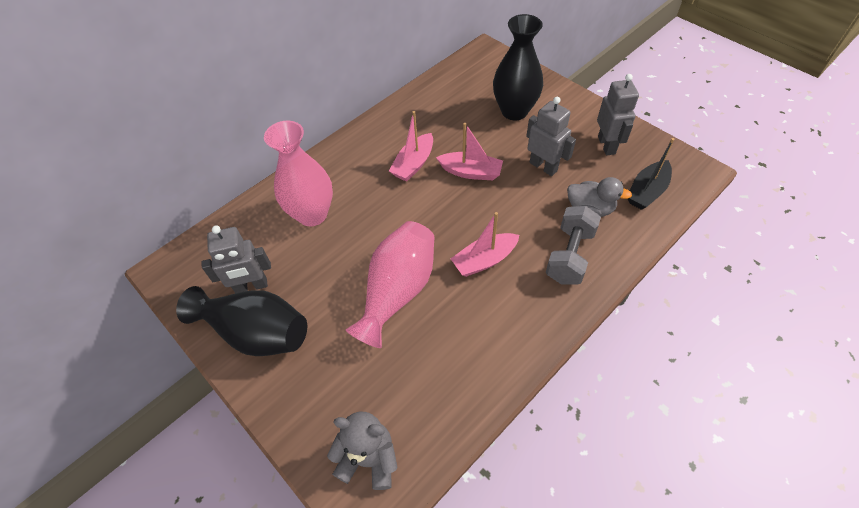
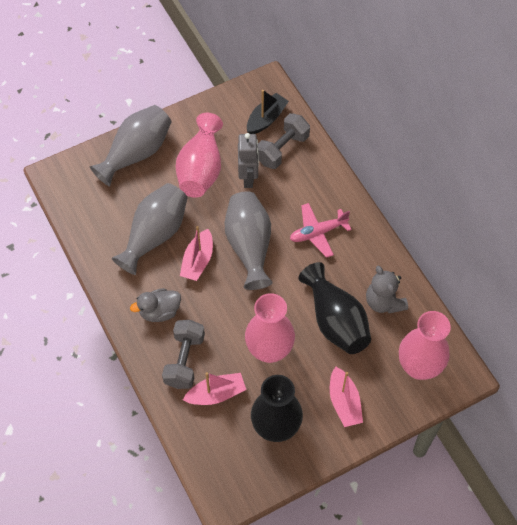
grey dumbbell: [546,205,601,285] = 1 -> [162,320,205,389] [258,113,310,169] = 2
grey robot: [202,226,271,293] [526,97,576,176] [597,74,639,155] = 3 -> [238,133,259,188] = 1
grey vase: none = 0 -> [90,105,171,186] [112,183,188,275] [225,192,273,290] = 3
pink plane: none = 0 -> [290,203,352,258] = 1
pink vase: [264,121,333,226] [346,221,435,348] = 2 -> [176,113,223,198] [245,293,295,363] [399,311,451,380] = 3

